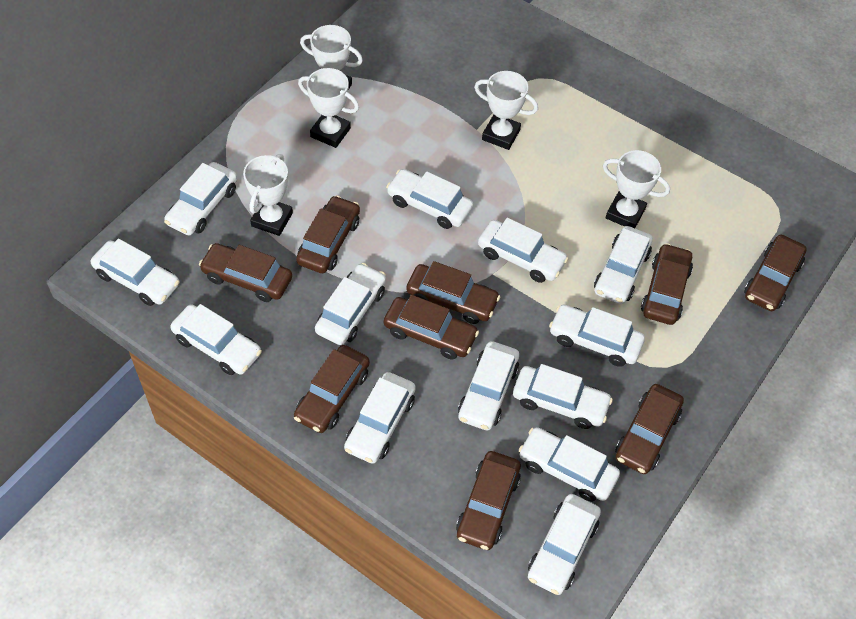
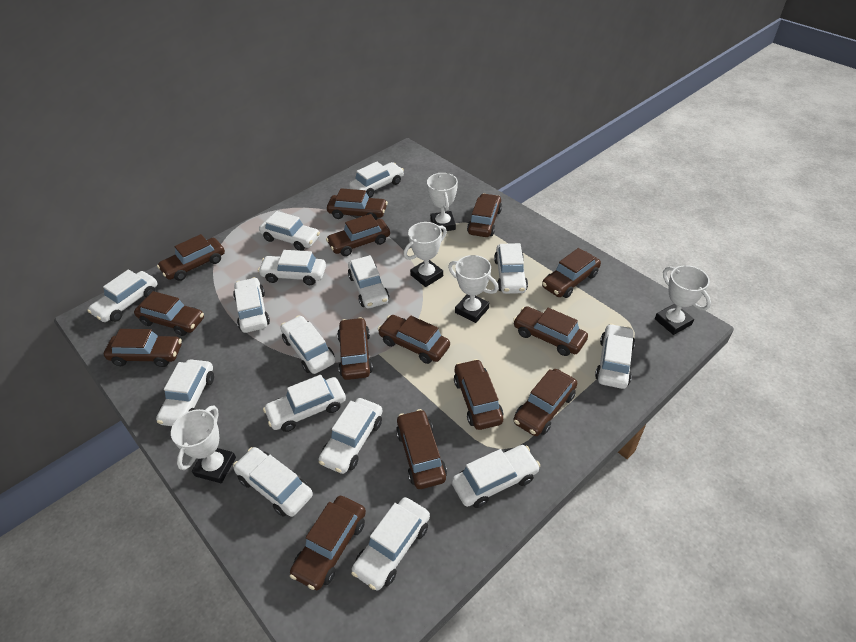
brown car: [199,243,292,302] [294,345,370,433] [296,195,360,273] [384,295,479,360] [406,261,501,324] [456,451,521,550] [615,384,684,474] [641,243,693,325] [744,235,807,311] = 9 -> [104,329,182,367] [134,291,204,336] [157,234,225,281] [290,496,366,590] [326,214,390,256] [327,188,388,220] [337,317,373,380] [378,315,450,364] [396,409,447,489] [454,359,503,430] [467,193,502,237] [513,306,588,356] [513,369,578,436] [542,248,601,298] = 14
white car: [91,239,180,306] [164,162,237,235] [170,304,262,375] [315,263,386,345] [344,372,416,464] [386,169,473,229] [458,341,519,430] [478,218,568,283] [513,364,613,429] [519,427,620,502] [528,494,601,595] [549,304,645,367] [594,226,653,304] = 13 -> [87,269,157,322] [156,359,214,426] [233,277,270,333] [233,447,313,517] [258,250,326,285] [259,211,320,251] [263,375,346,432] [280,315,335,374] [319,398,383,474] [348,255,389,308] [349,162,404,198] [351,497,430,591] [452,445,540,508] [494,243,528,294] [595,324,635,389] = 15

